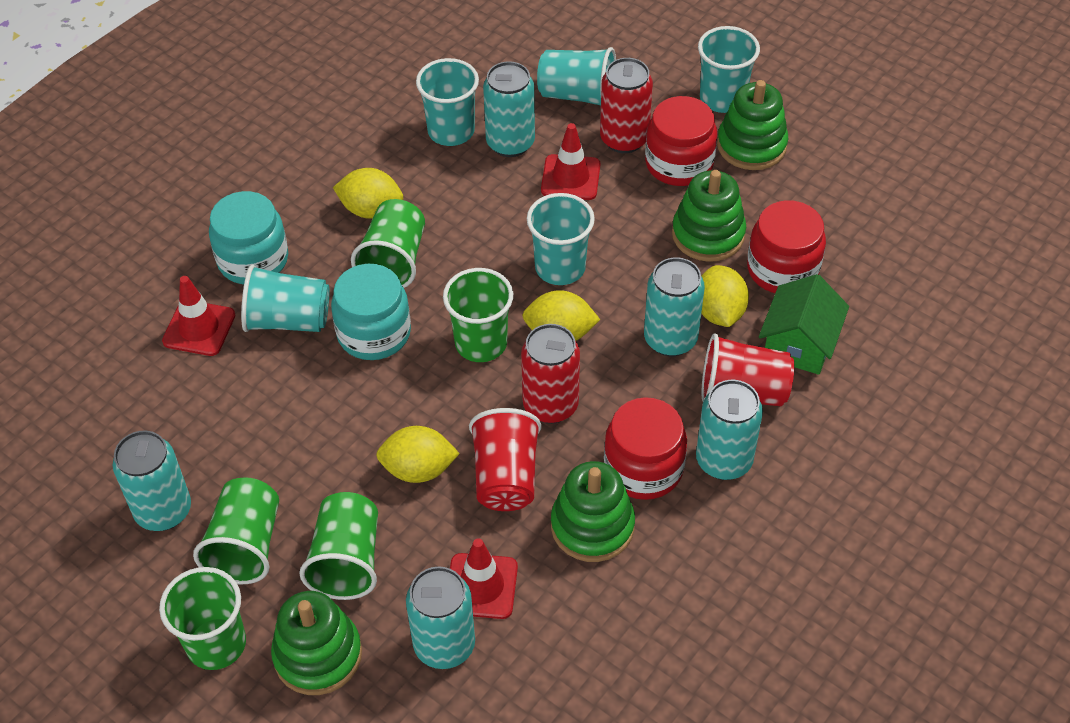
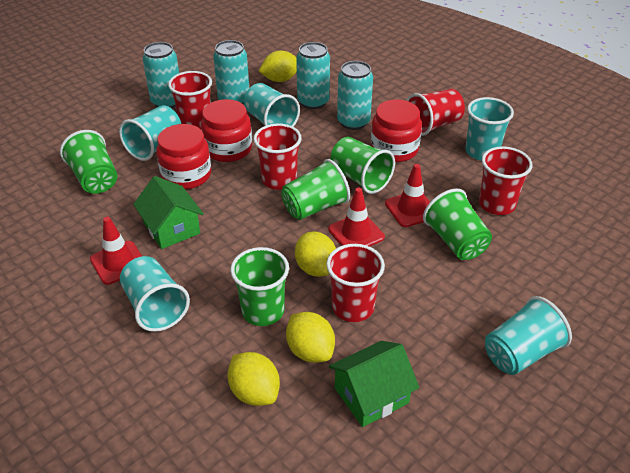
green house: [759,274,849,375] = 1 -> [133,176,204,249] [329,341,419,427] = 2
green stacking toy: [271,591,362,695] [551,461,635,562] [672,170,746,262] [717,80,788,170] = 4 -> none = 0
red can: [521,324,580,424] [600,58,653,153] = 2 -> none = 0
red cup: [469,408,541,511] [702,333,794,406] = 2 -> [168,71,212,129] [253,124,302,190] [326,244,385,322] [406,89,465,136] [479,146,533,215] = 5
turquoise can: [113,431,191,531] [406,566,475,669] [483,61,535,157] [644,257,705,357] [696,380,763,480] = 5 -> [143,42,179,108] [213,40,249,105] [296,42,330,109] [337,61,373,130] = 4
turquoise jar: [209,191,288,285] [331,264,411,360] = 2 -> none = 0

